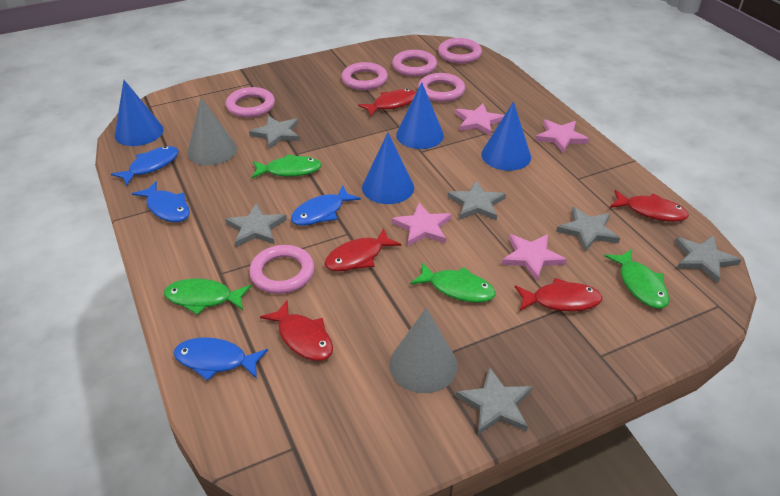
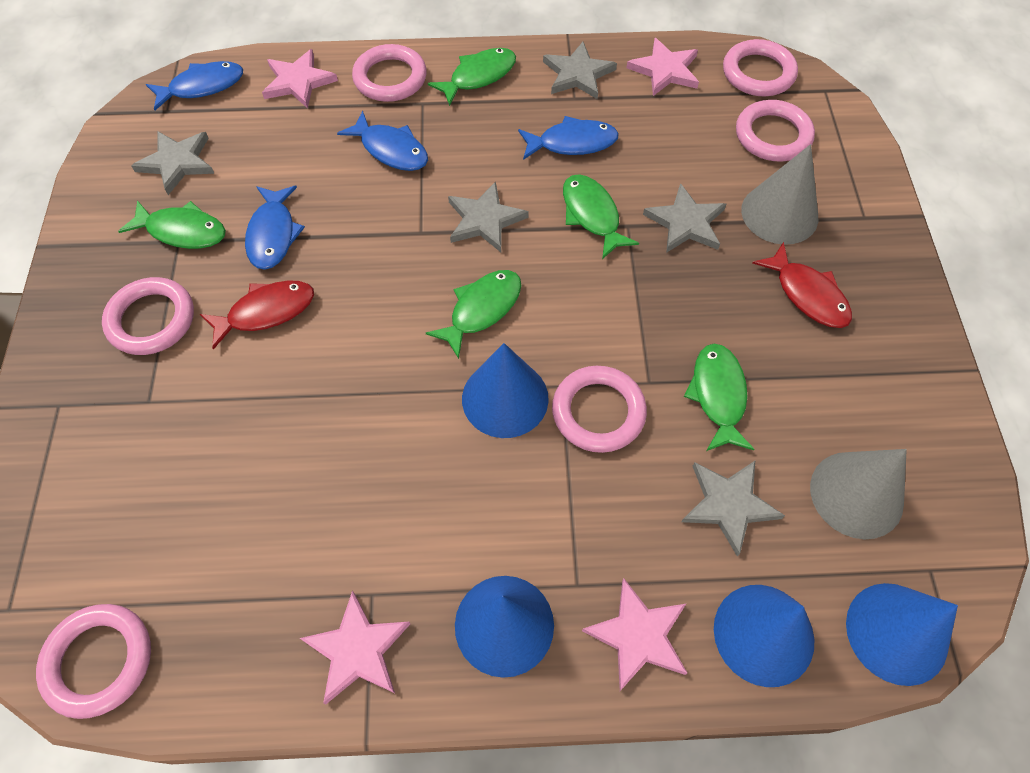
green fish: [164,279,251,315] [252,154,322,178] [410,262,496,303] [604,249,669,309] = 4 -> [118,200,226,249] [426,270,522,359] [428,48,516,106] [563,174,639,259] [684,344,754,451] = 5
grey star: [225,203,287,247] [249,116,300,149] [448,181,506,221] [456,367,532,435] [556,207,620,252] [674,235,741,283] = 6 -> [131,131,215,195] [448,181,529,252] [543,42,617,99] [643,183,726,253] [681,461,785,557] = 5
red fish: [260,300,333,361] [325,228,401,271] [358,89,416,117] [515,278,603,312] [610,190,689,222] = 5 -> [200,280,314,350] [753,242,852,328] = 2

